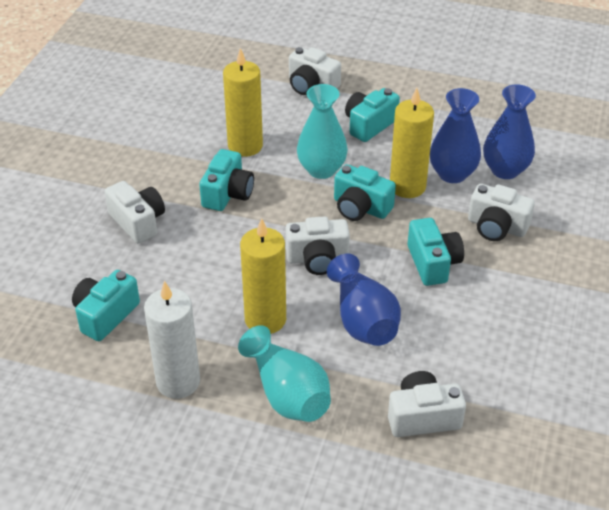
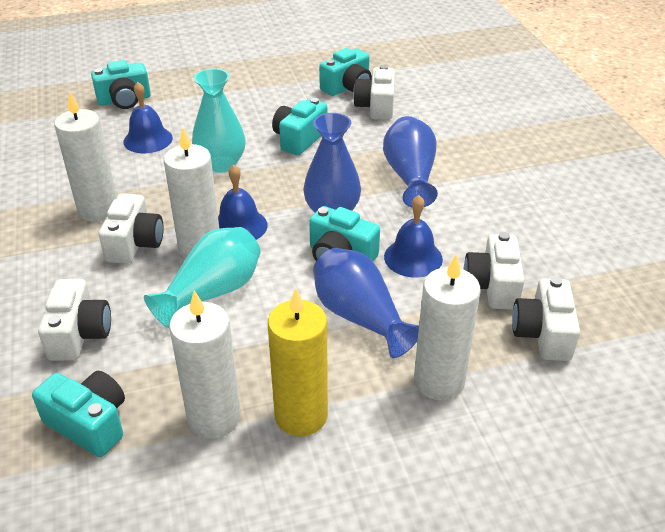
blue bell: none = 0 -> [123,82,173,153] [218,164,268,240] [384,195,443,278] = 3
white candle: [144,280,200,399] = 1 -> [54,92,117,222] [164,128,219,259] [169,290,241,439] [414,254,481,400] = 4
yellow candle: [223,48,263,157] [240,218,286,334] [390,88,434,198] = 3 -> [268,289,328,436] = 1

